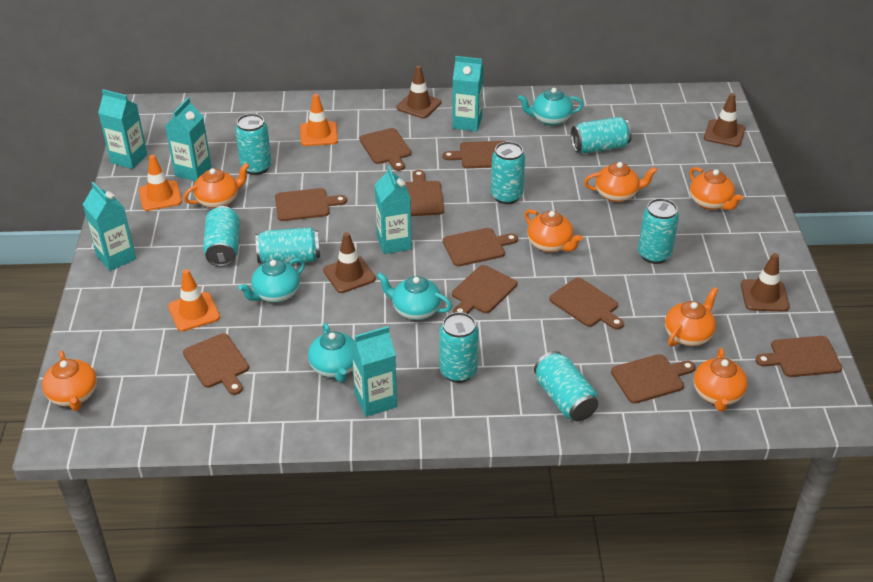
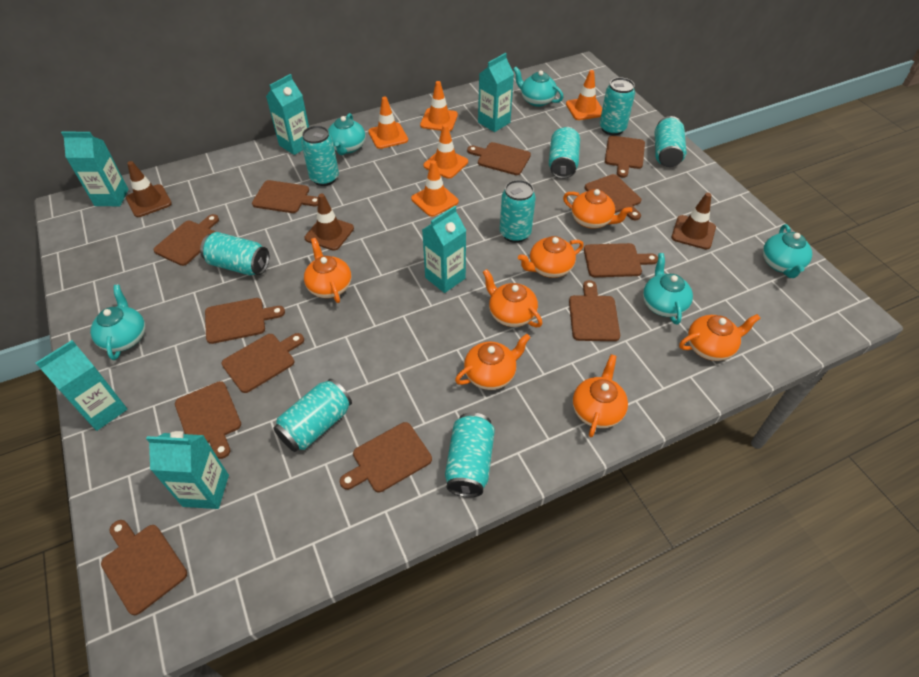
brown cutting board: [183,333,249,395] [275,188,347,221] [359,128,411,171] [405,170,444,216] [443,141,506,168] [443,228,518,266] [452,265,517,314] [549,278,624,330] [611,354,695,404] [755,336,843,377] = 10 -> [101,520,187,615] [153,214,219,266] [175,381,241,459] [205,298,285,344] [221,333,304,393] [252,180,318,213] [340,422,432,492] [467,142,531,175] [569,280,620,341] [584,243,658,277] [585,174,641,220] [605,136,645,178] = 12
brown traffic cone: [323,232,376,293] [396,65,441,119] [704,93,745,147] [741,253,789,312] = 4 -> [126,161,172,217] [305,193,354,251] [671,193,716,249] = 3
orange traffic cone: [139,155,182,211] [168,269,220,331] [300,94,338,146] = 3 -> [368,97,408,149] [411,160,459,217] [420,81,458,131] [424,124,468,179] [566,70,602,120] = 5
turquoise teapot: [238,258,305,303] [308,323,355,383] [377,272,452,320] [518,88,584,126] = 4 -> [90,285,145,360] [328,113,365,155] [513,67,563,107] [643,253,693,325] [763,224,812,278] = 5

